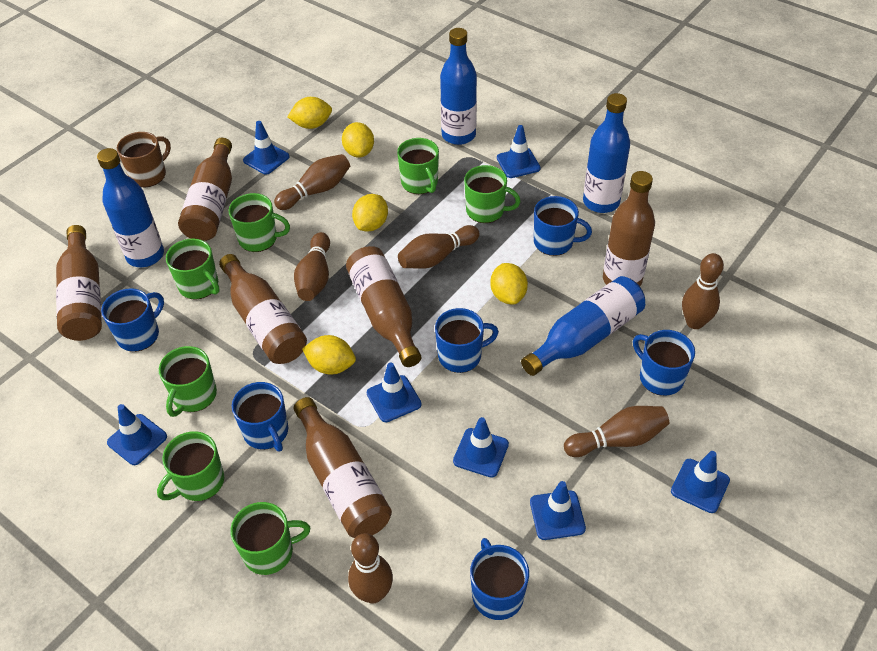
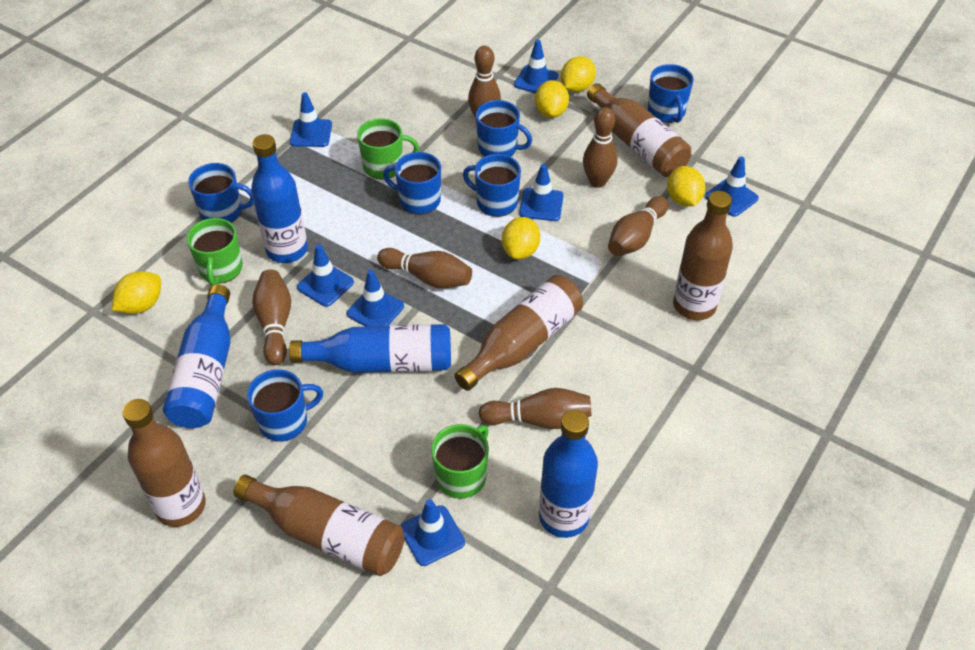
brown bottle: [56,225,102,341] [178,138,232,241] [219,254,307,364] [294,397,392,538] [346,246,421,367] [603,171,655,286] = 6 -> [122,399,206,527] [233,475,405,576] [454,275,583,391] [587,83,691,177] [673,191,733,320] = 5
brown mug: [117,132,171,187] = 1 -> none = 0
green mug: [157,431,224,501] [159,346,217,417] [166,238,220,300] [229,193,290,252] [230,502,310,575] [397,138,439,194] [464,165,521,223] = 7 -> [187,218,243,286] [357,118,419,179] [431,424,489,499] = 3

